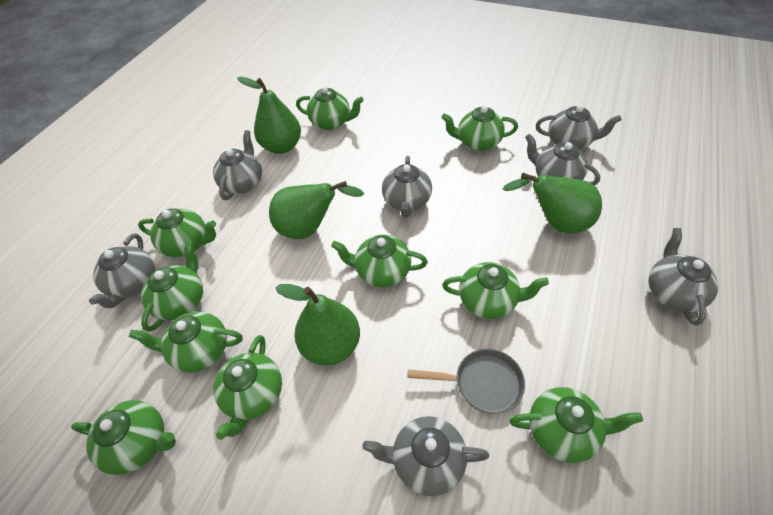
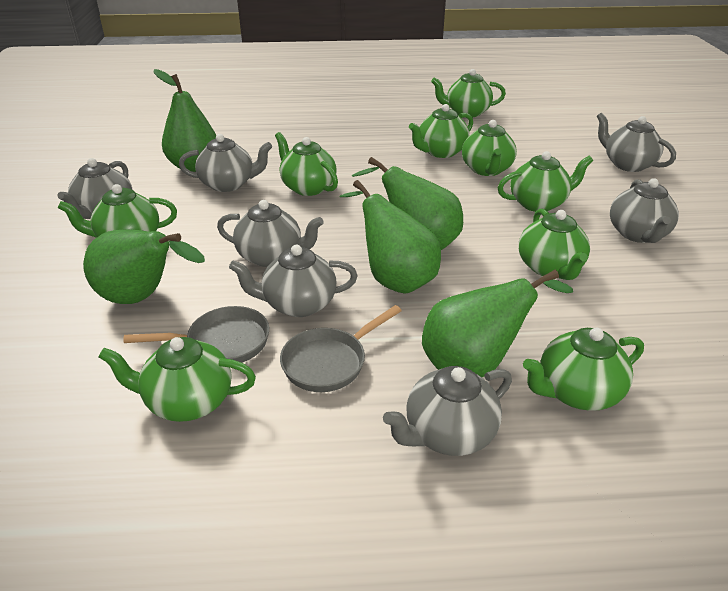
green pear: [237,76,301,154] [269,181,364,239] [275,284,360,366] [503,173,602,234] = 4 -> [83,229,205,304] [153,69,216,172] [339,180,441,294] [352,157,463,250] [422,270,573,377] = 5
green teapot: [71,400,176,475] [129,311,243,373] [138,208,216,257] [141,240,203,332] [213,335,282,440] [296,86,364,130] [331,235,428,287] [442,106,518,151] [442,262,549,319] [510,387,643,463] = 10 -> [58,184,177,238] [98,337,256,422] [275,132,338,196] [409,104,473,158] [431,69,506,117] [462,120,517,176] [498,151,593,212] [519,209,590,280] [523,328,644,411] = 9
grey pan: [407,349,525,414] = 1 -> [123,306,269,363] [280,305,402,392] = 2

